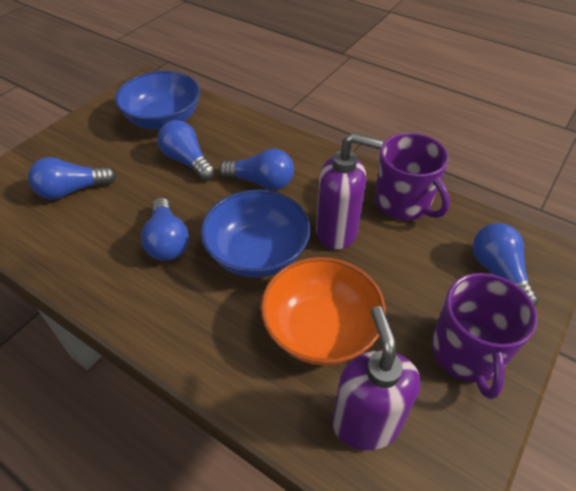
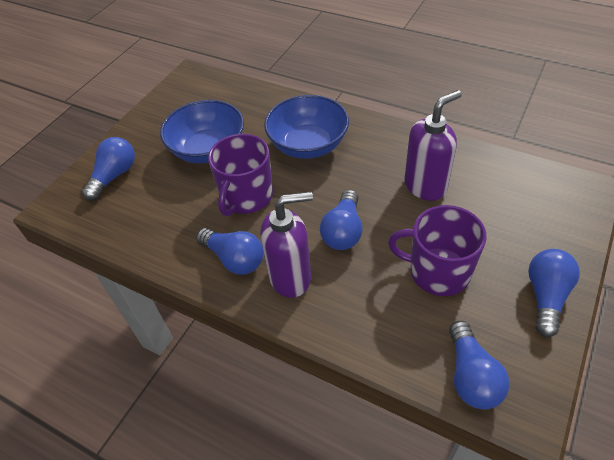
orange bowl: [261,257,386,365] = 1 -> none = 0

